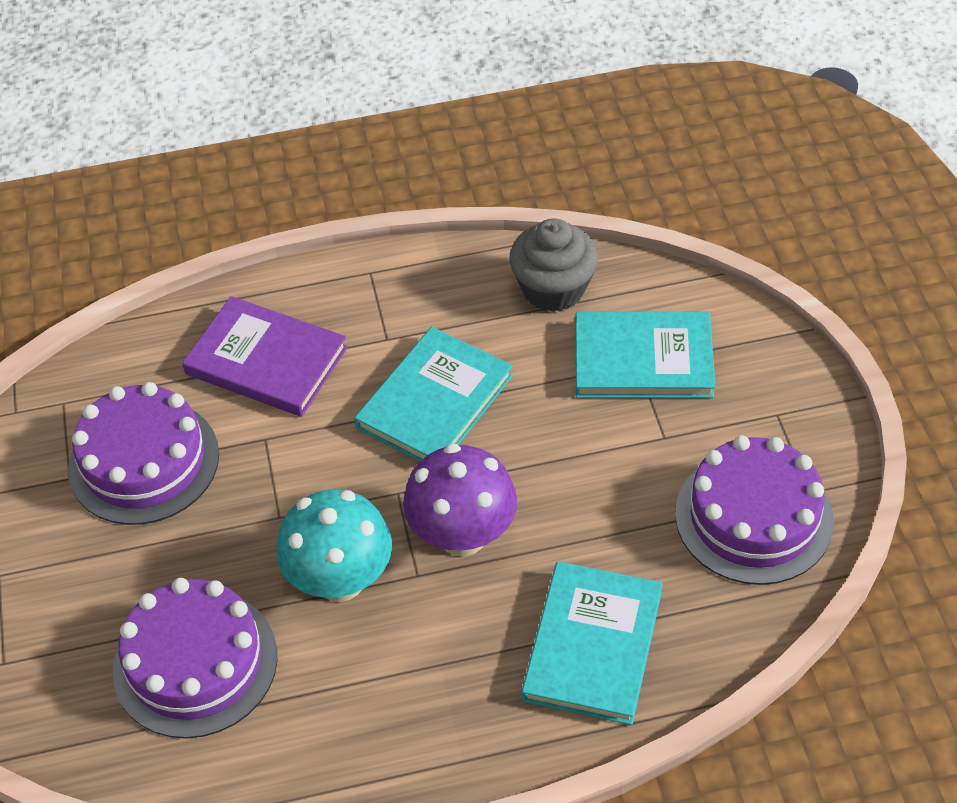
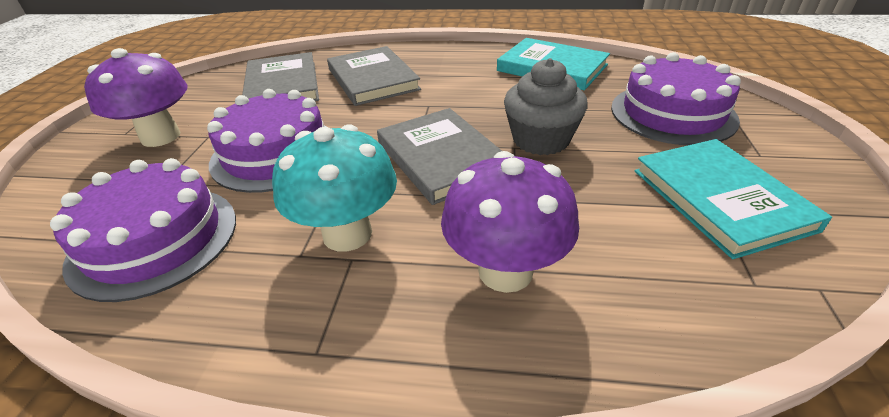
grey book: none = 0 -> [242,52,319,101] [327,46,421,106] [377,108,502,205] = 3
purple book: [182,296,348,417] = 1 -> none = 0
purple mushroom: [403,444,517,556] = 1 -> [84,48,187,147] [441,151,579,293] = 2
turquoise book: [354,327,513,461] [521,561,663,725] [575,312,716,398] = 3 -> [497,38,610,90] [635,139,832,259] = 2

